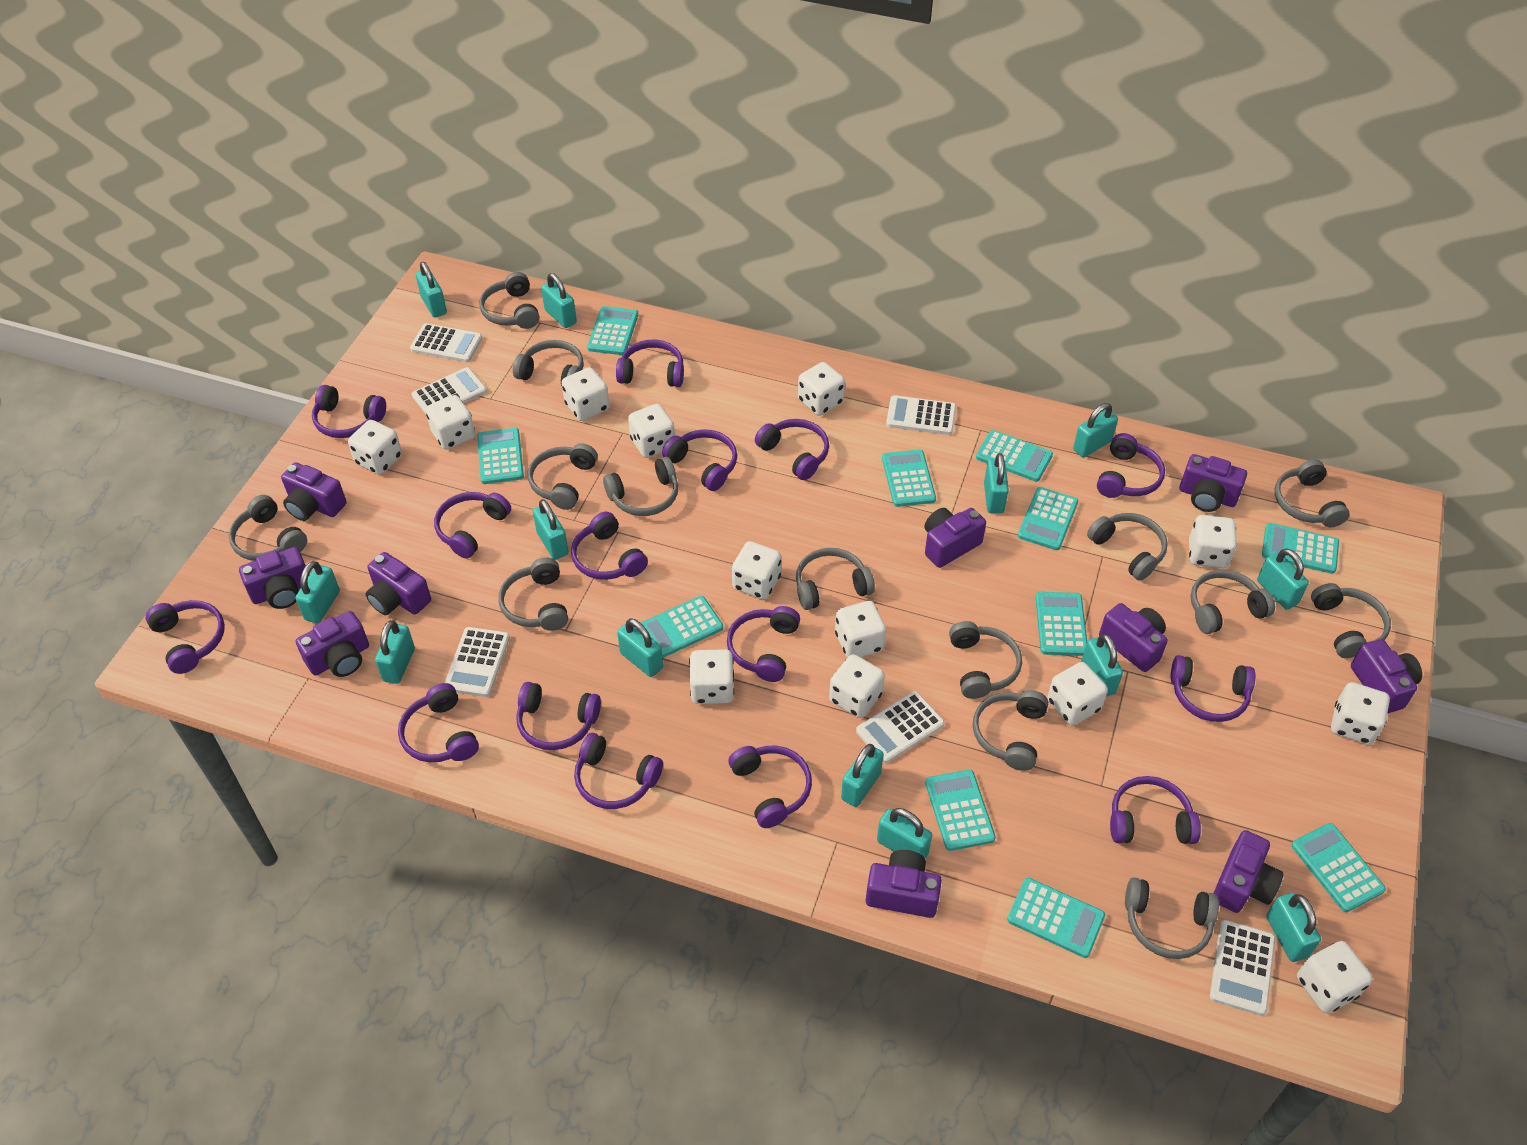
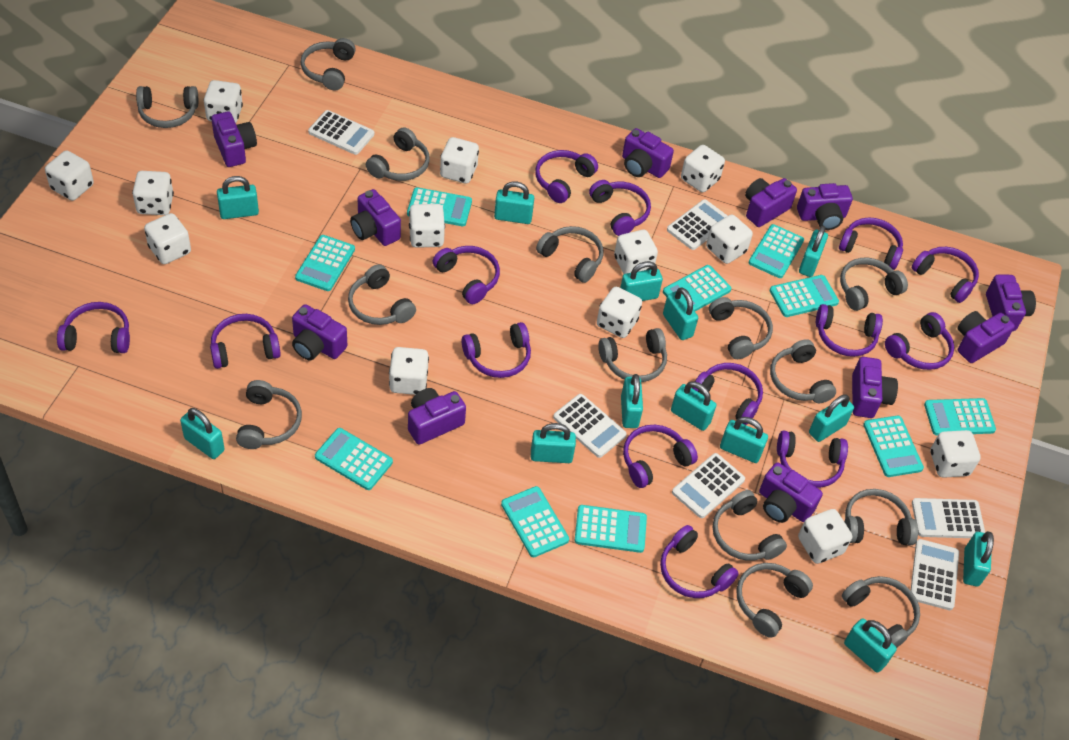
purple camera: [239,547,309,609] [281,462,346,521] [296,611,369,677] [366,552,431,615] [866,850,942,918] [925,508,986,568] [1099,603,1168,672] [1179,454,1247,512] [1214,830,1284,913] [1351,639,1422,714] = 10 -> [211,111,257,167] [292,304,348,360] [350,189,401,246] [408,388,466,445] [622,128,674,178] [745,178,797,227] [759,463,823,523] [797,183,853,230] [852,357,898,418] [957,311,1015,363] [986,275,1036,331] = 11
purple headphones: [146,600,225,674] [312,385,386,438] [398,683,479,762] [434,492,511,559] [516,682,601,750] [571,512,648,580] [574,733,663,809] [616,340,684,387] [662,429,737,491] [727,606,800,682] [728,746,812,828] [755,419,829,480] [1097,433,1165,498] [1110,776,1201,844] [1171,655,1255,722] = 15 -> [57,302,130,353] [210,314,281,369] [432,246,500,304] [462,322,531,378] [535,150,598,203] [589,180,651,236] [623,425,698,488] [660,525,739,598] [692,363,763,425] [777,431,848,488] [816,304,883,357] [839,217,903,270] [885,312,954,370] [912,247,979,303] = 14
turquoise calculator: [477,428,524,484] [587,306,638,355] [641,596,723,658] [882,450,936,507] [925,770,996,851] [976,430,1053,482] [1007,878,1105,958] [1018,487,1078,550] [1035,592,1087,656] [1262,523,1339,574] [1291,823,1386,912] = 11 -> [295,235,355,291] [315,428,393,490] [407,187,472,226] [501,486,569,557] [575,505,647,553] [663,265,731,311] [748,224,804,278] [770,275,839,317] [863,415,924,477] [924,398,996,435] = 10

